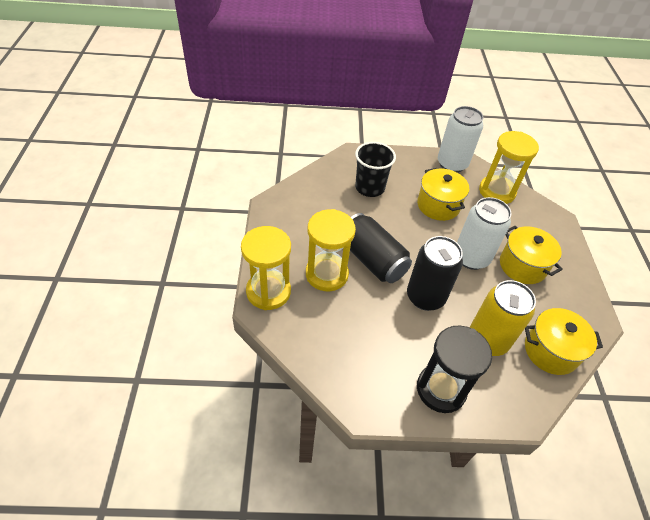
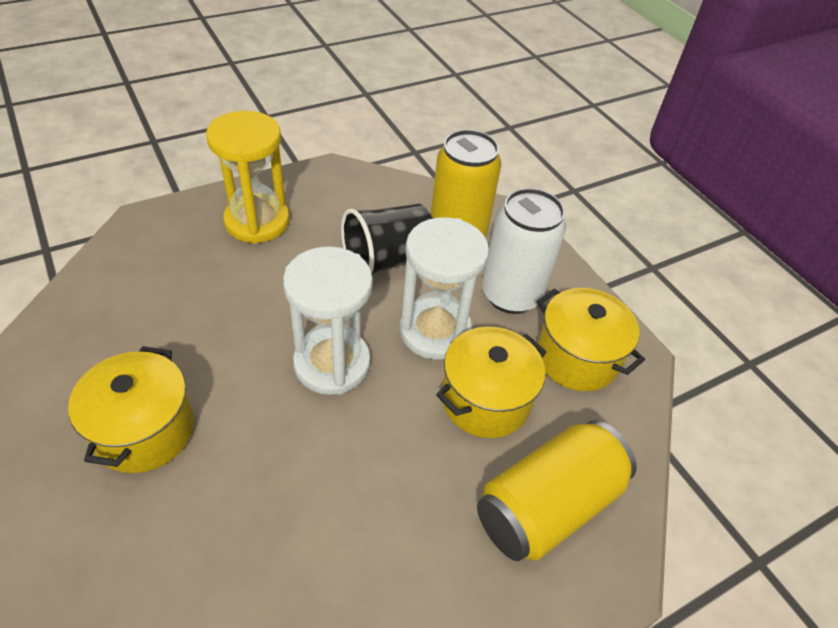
black can: [350,213,412,283] [407,236,463,311] = 2 -> none = 0
black hourglass: [417,325,492,413] = 1 -> none = 0
white can: [438,106,483,173] [457,197,512,270] = 2 -> [482,188,566,314] = 1
white hourglass: none = 0 -> [283,246,373,395] [399,217,489,360] = 2
yellow can: [470,280,536,356] = 1 -> [431,130,501,237] [477,420,637,561] = 2
yellow hourglass: [241,226,291,310] [306,209,356,291] [479,131,539,204] = 3 -> [206,111,290,244] = 1

